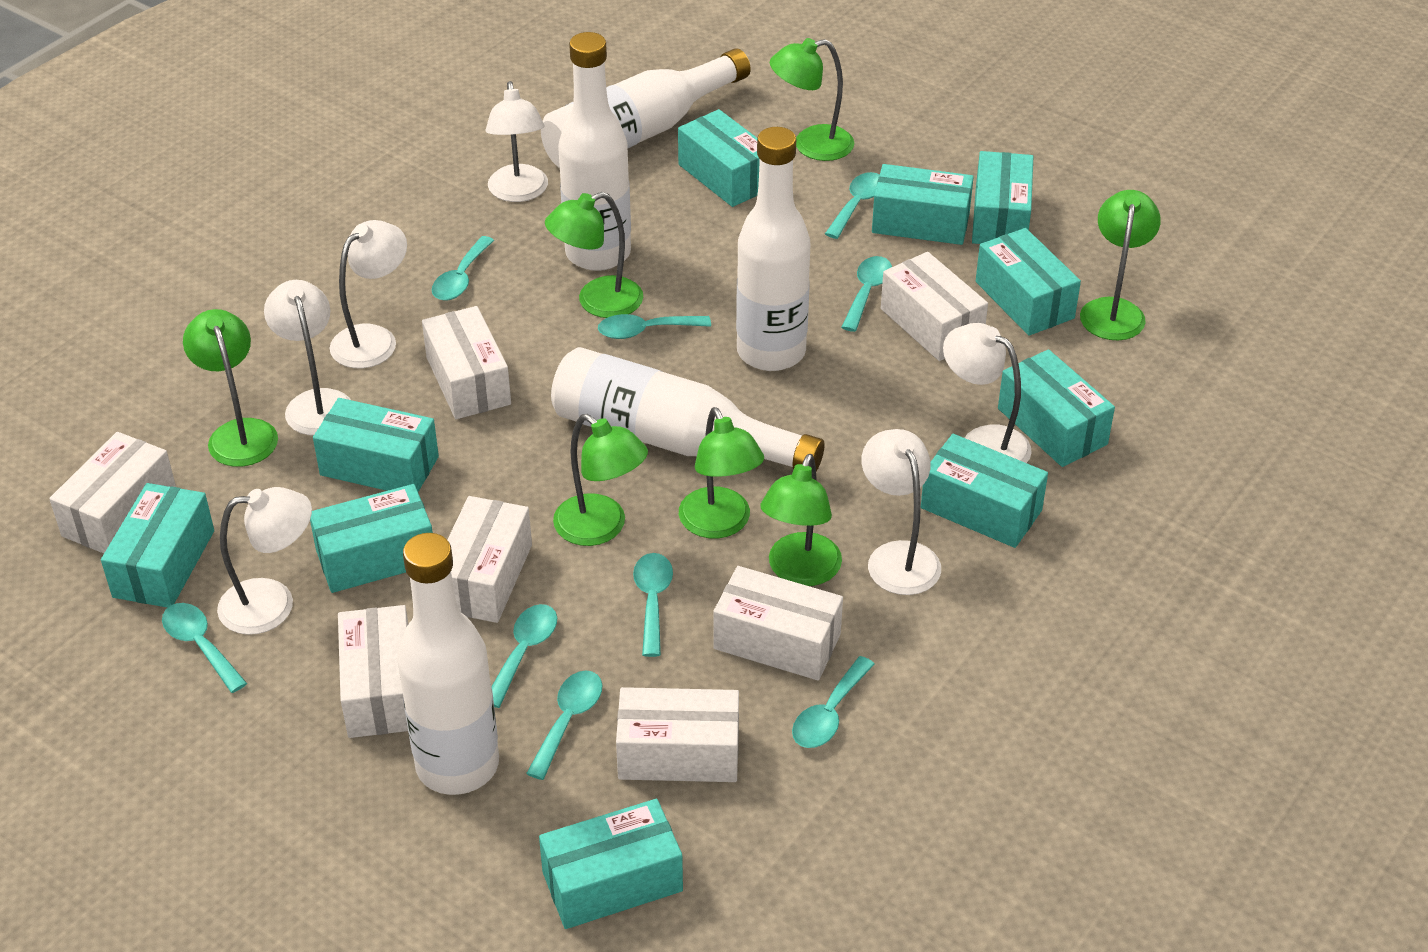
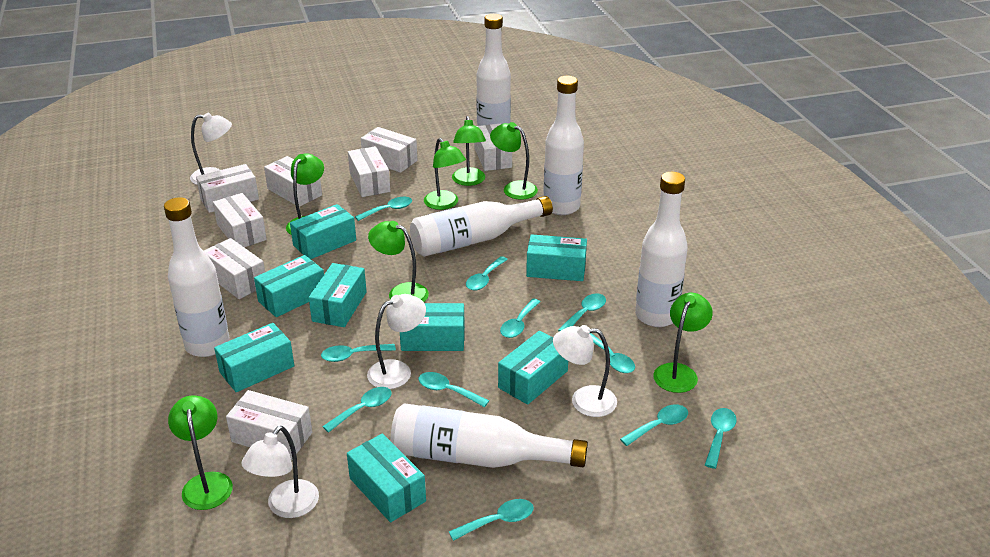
turquoise box: [101,483,214,608] [310,484,433,593] [313,398,439,492] [539,799,683,929] [678,109,760,207] [872,164,974,245] [921,434,1048,548] [972,151,1033,244] [976,228,1081,336] [998,349,1115,467] = 10 -> [214,323,294,392] [254,255,324,317] [290,204,356,259] [309,263,367,327] [347,433,426,522] [400,303,465,351] [498,331,568,405] [526,234,587,281] = 8
turquoise spoon: [162,603,247,693] [432,236,494,301] [492,604,557,708] [526,670,602,780] [598,314,711,339] [633,553,673,657] [792,656,875,748] [825,172,880,239] [841,256,892,332] = 9 -> [321,344,396,362] [322,387,391,433] [355,197,412,221] [418,372,489,407] [449,499,534,541] [466,256,508,291] [500,299,541,338] [558,293,606,332] [590,333,635,373] [620,404,688,446] [705,408,737,469] = 11
white bottle: [397,533,499,795] [541,48,751,168] [551,347,825,471] [558,32,631,271] [736,127,811,371] = 5 -> [164,197,230,357] [391,403,588,468] [410,196,553,257] [476,14,511,126] [543,76,584,215] [635,172,688,327] = 6
white box: [49,432,176,554] [338,605,408,738] [422,306,511,419] [447,496,532,623] [616,687,739,782] [713,566,843,681] [881,252,988,361] = 7 -> [196,164,259,213] [204,238,265,299] [213,193,267,247] [226,390,312,460] [264,156,322,207] [348,146,390,197] [361,127,417,173] [474,123,512,171] = 8
white lamp: [217,487,312,635] [264,280,351,436] [330,220,407,368] [486,81,548,202] [861,429,941,595] [943,323,1032,463] = 6 -> [190,113,232,185] [241,426,319,518] [367,294,426,389] [553,325,617,417] = 4

